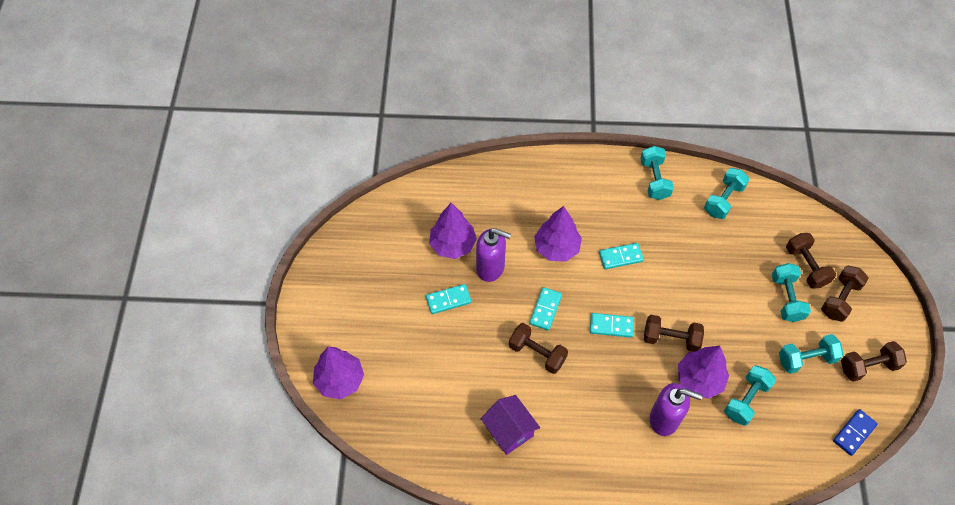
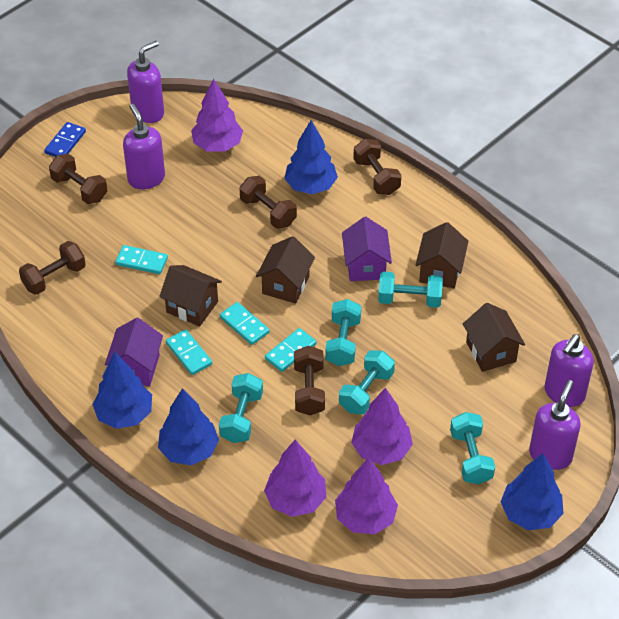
blue tree: none = 0 -> [92,352,152,429] [158,388,219,465] [284,120,338,194] [501,454,564,530] = 4
brown house: none = 0 -> [159,265,222,326] [256,236,315,304] [416,222,468,288] [463,303,525,372] = 4
purple house: [481,395,540,455] = 1 -> [105,318,163,386] [342,217,392,281] = 2
purple soap dispenser: [476,228,511,282] [650,383,703,436] = 2 -> [123,104,165,189] [127,41,164,123] [529,380,581,470] [545,334,594,407] = 4

